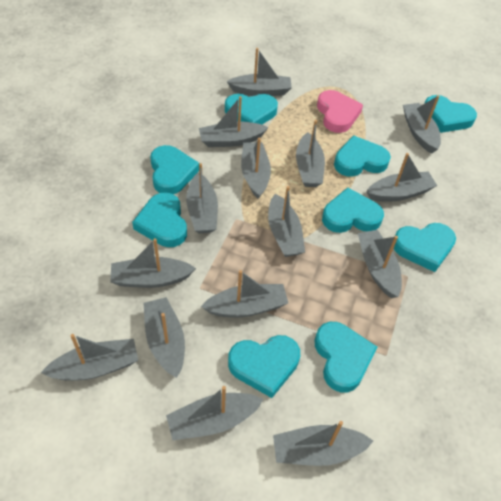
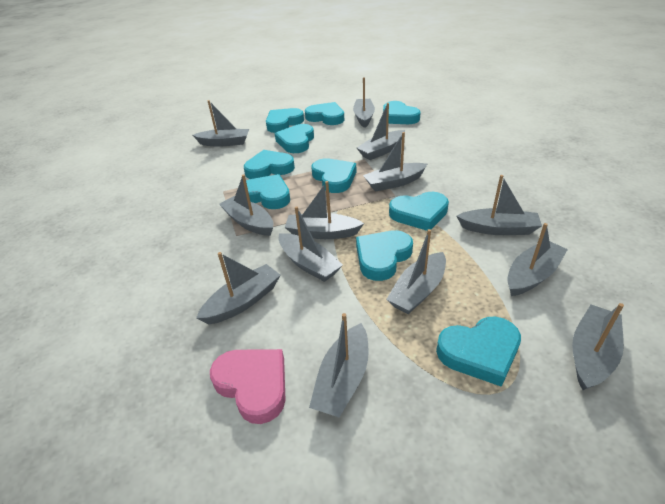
grey boat: [41,334,138,381] [110,238,196,288] [143,297,185,378] [166,386,263,440] [186,163,218,234] [199,96,269,147] [201,270,288,318] [227,48,292,96] [241,138,271,199] [268,186,305,257] [273,421,373,466] [296,120,325,187] [358,230,402,298] [366,153,437,202] [403,95,441,154] = 15 -> [193,100,249,147] [196,252,281,324] [219,175,273,236] [279,206,343,282] [285,181,364,239] [309,313,369,417] [353,77,375,128] [357,103,405,160] [363,132,427,192] [386,229,446,314] [457,175,542,235] [507,223,568,296] [572,303,624,390] = 13
turquoise heart: [132,193,187,247] [150,145,199,194] [225,94,278,124] [228,335,300,398] [315,322,377,392] [322,187,384,233] [334,135,391,177] [393,223,456,272] [424,95,477,133] = 9 -> [244,150,295,179] [246,174,290,209] [266,108,304,133] [275,124,314,153] [305,102,344,125] [311,158,356,193] [356,230,413,281] [383,101,421,124] [389,192,449,231] [436,317,521,387] = 10

